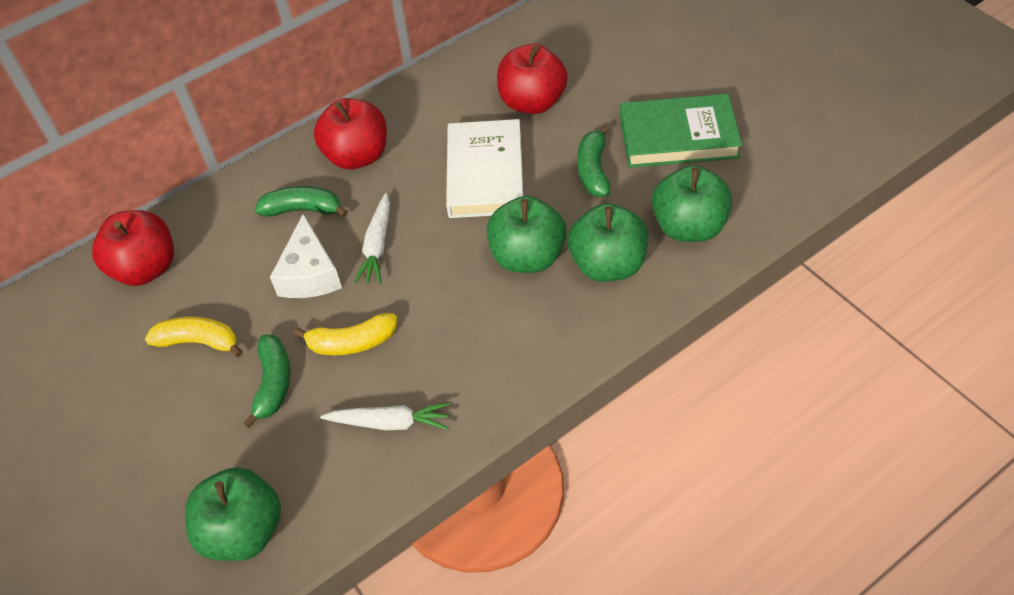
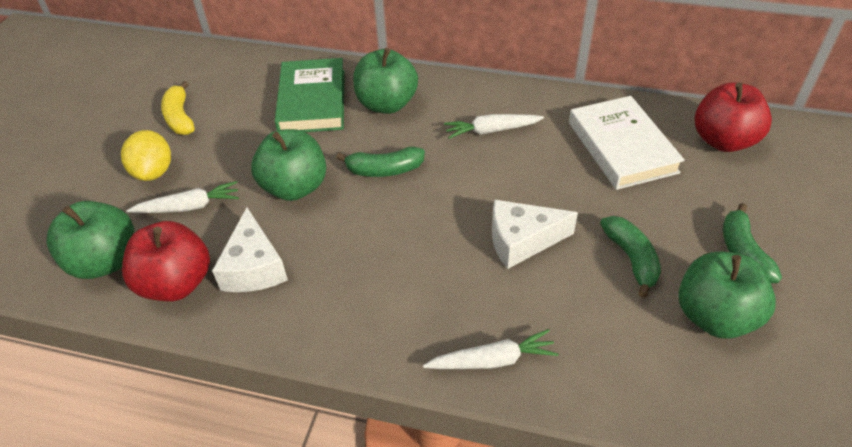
red apple: [92,210,174,286] [314,98,387,170] [497,44,568,114] = 3 -> [122,221,210,301] [695,82,772,152] = 2
white carrot: [320,402,450,430] [354,193,390,284] = 2 -> [126,181,239,213] [423,329,559,369] [444,114,544,139] = 3
white cheese: [270,214,342,298] = 1 -> [212,208,288,292] [492,199,578,269] = 2
yellow banana: [145,317,243,357] [294,313,397,355] = 2 -> [161,81,194,135] = 1
yellow lemon: none = 0 -> [121,130,171,181] = 1

